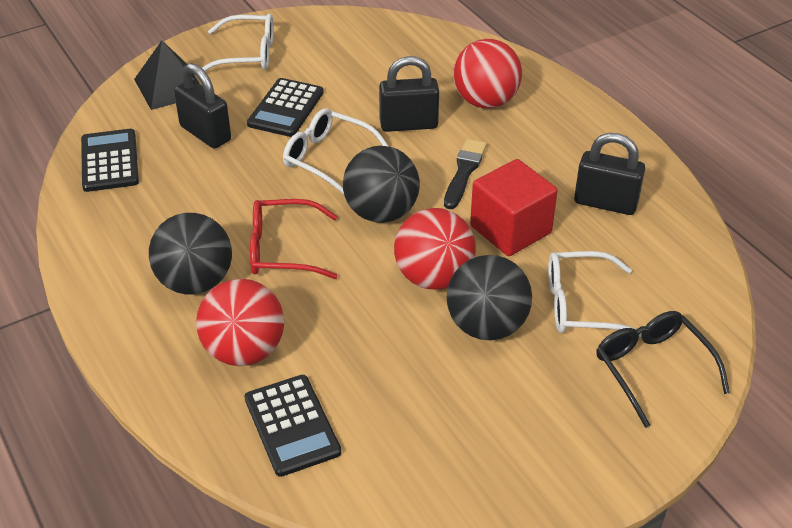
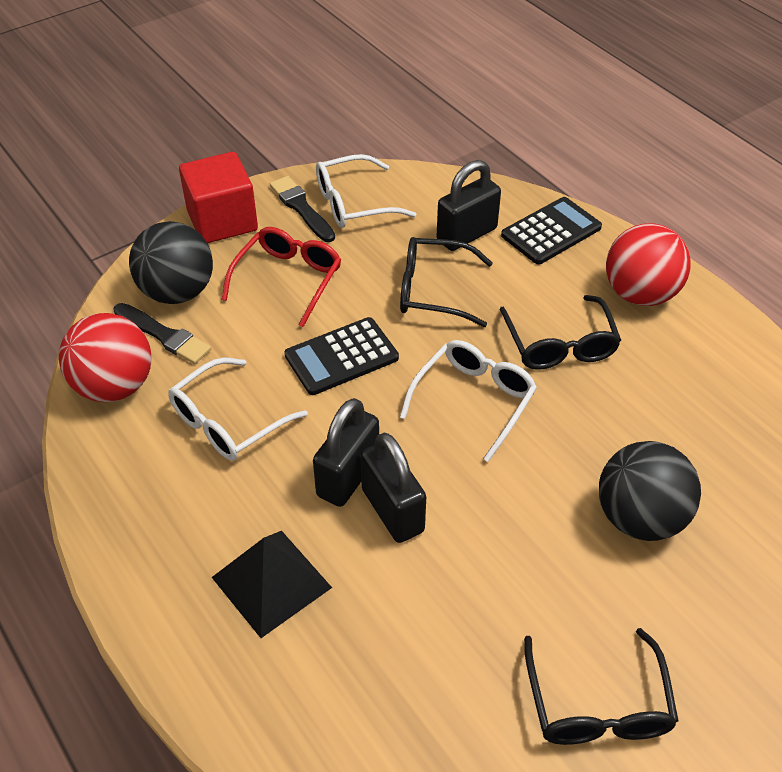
black ball: [149,213,232,294] [343,146,420,223] [447,255,532,340] = 3 -> [129,221,213,304] [599,441,701,541] = 2
black brush: [444,139,487,209] = 1 -> [114,303,211,364] [270,176,335,242] = 2
black calculator: [81,129,139,192] [245,375,341,477] [247,78,324,137] = 3 -> [284,317,399,395] [501,197,602,265] = 2
black glasses: [596,311,730,428] = 1 -> [400,237,493,327] [499,295,621,370] [524,628,679,745] = 3
red ball: [196,279,284,366] [394,208,476,289] [453,39,522,108] = 3 -> [59,313,151,402] [606,223,691,306] = 2

